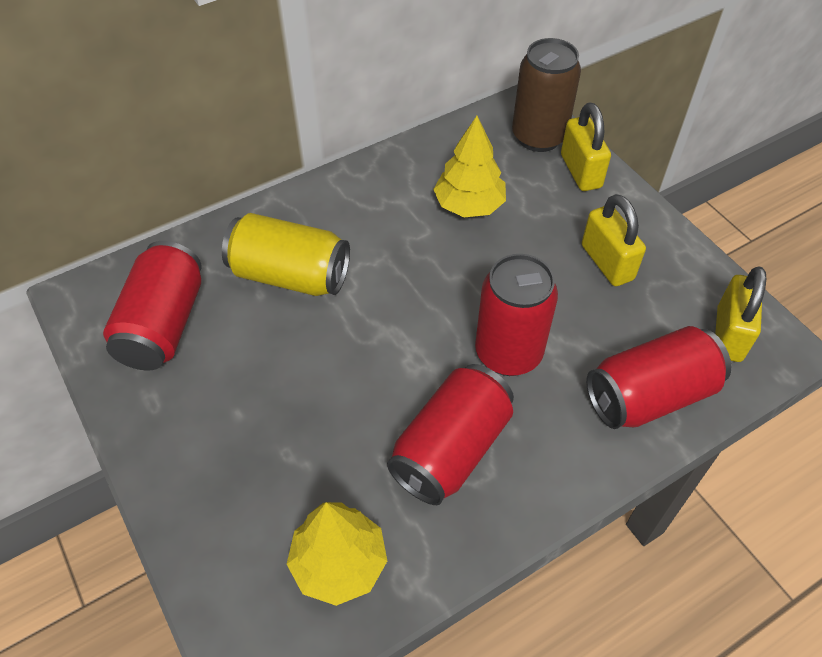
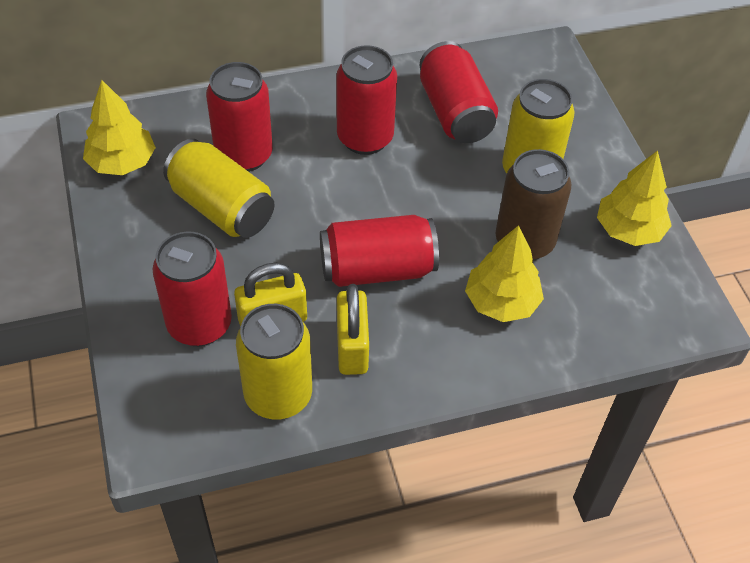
red can: [103,241,202,370] [387,364,514,505] [475,254,558,376] [586,326,731,429] = 4 -> [153,231,232,346] [206,62,273,172] [320,215,439,287] [336,45,397,155] [420,41,498,143] = 5
yellow can: [222,213,350,296] = 1 -> [163,139,274,238] [236,304,312,420] [502,79,575,173] = 3
yellow padlock: [561,103,611,191] [582,194,646,286] [715,266,766,362] = 3 -> [234,263,307,327] [337,284,369,375] = 2
yellow tree: [287,502,387,606] [433,116,506,217] = 2 -> [83,80,156,175] [465,225,544,322] [597,150,672,246] = 3

